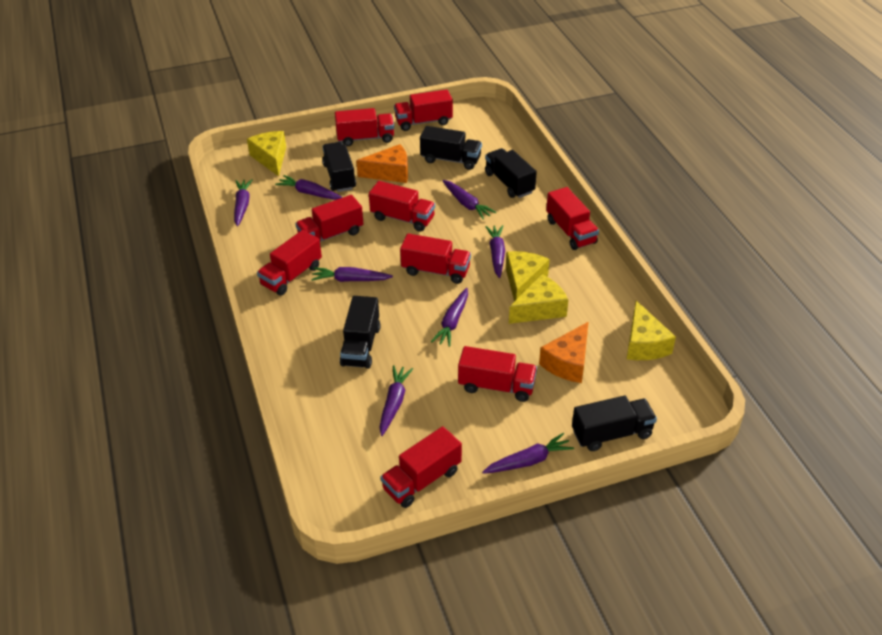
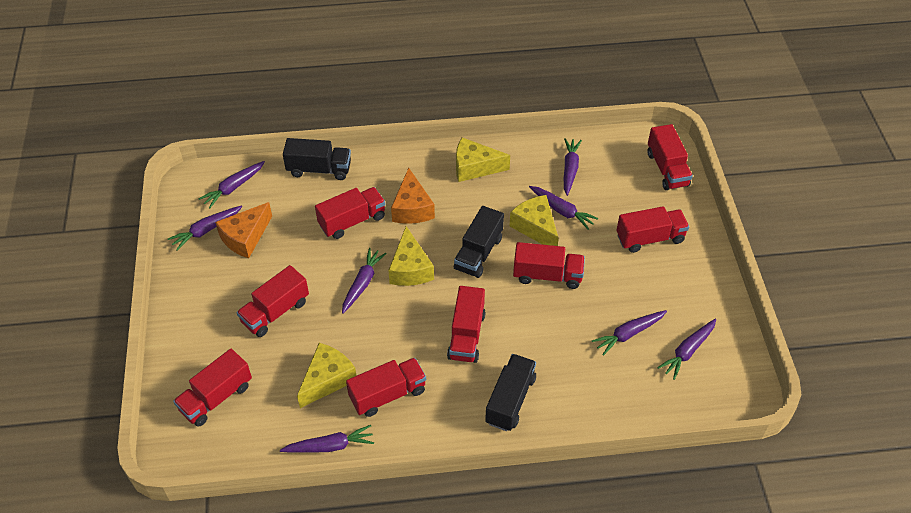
black truck: [322,142,356,192] [340,296,380,369] [420,126,482,170] [485,148,537,198] [572,396,657,451] = 5 -> [283,138,351,180] [454,206,504,278] [485,354,536,431] = 3
red truck: [257,230,322,296] [295,195,363,242] [335,108,394,146] [369,181,435,232] [380,426,462,508] [394,90,453,131] [400,233,471,284] [458,346,537,402] [546,187,599,250] = 9 -> [173,349,252,427] [236,265,309,337] [315,187,386,239] [346,358,426,417] [447,286,486,363] [513,242,585,289] [616,206,689,253] [647,124,693,190] = 8

